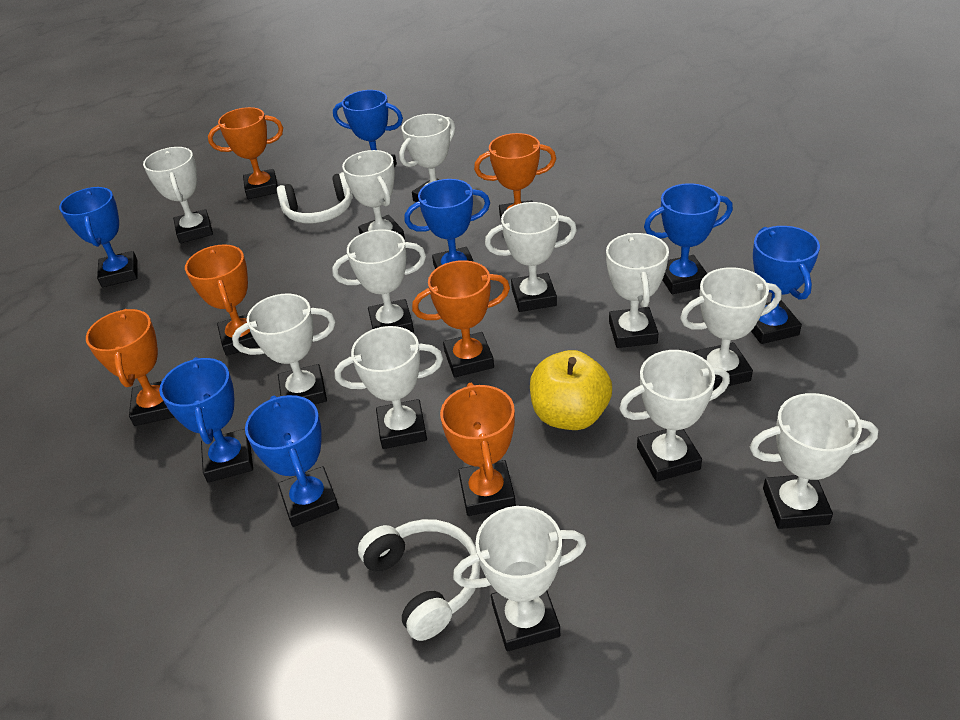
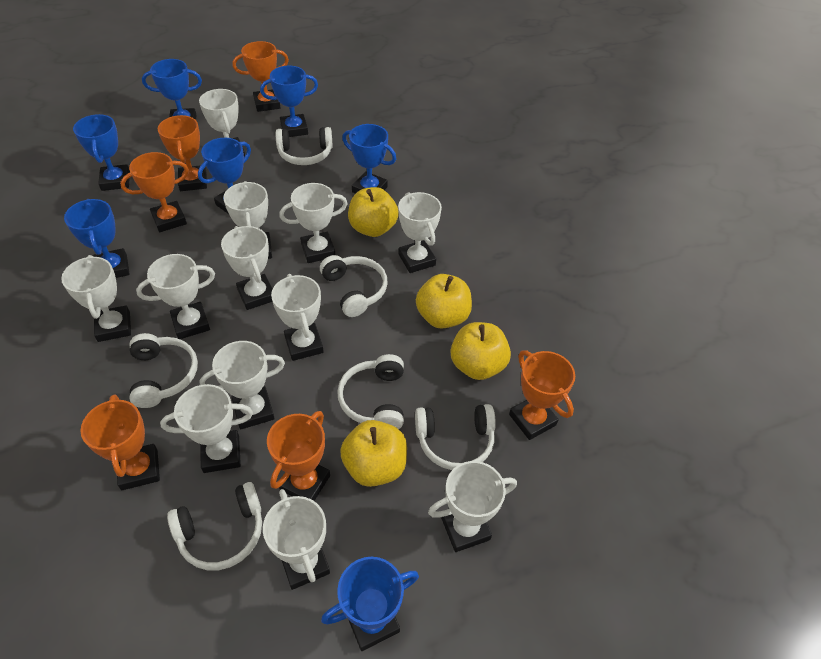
white headphones: [277,172,353,223] [358,519,480,641] = 2 -> [130,333,198,408] [167,482,262,570] [276,127,333,165] [320,255,388,317] [337,354,404,429] [415,404,496,470] = 6
yellow apple: [530,350,612,430] = 1 -> [340,420,407,487] [348,187,399,237] [416,274,472,329] [450,322,511,380] = 4

